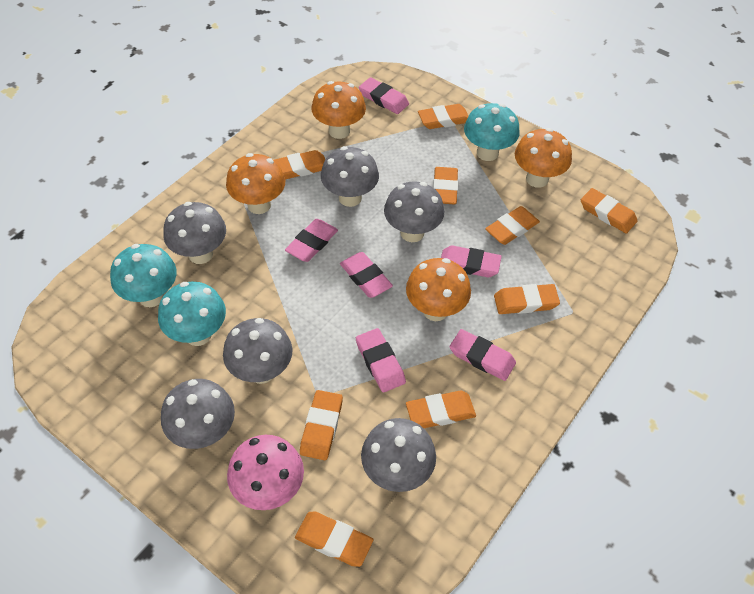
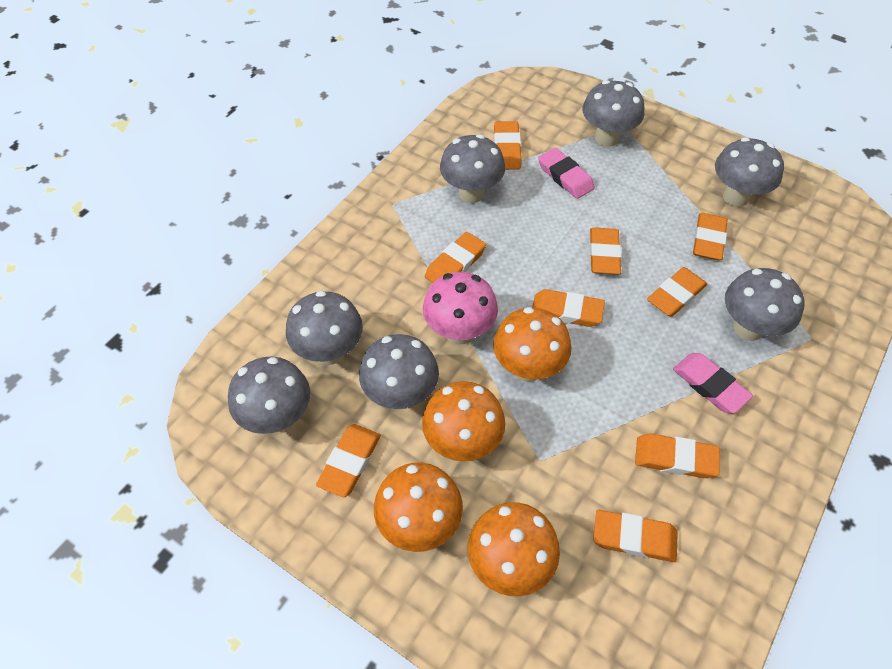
grey mushroom: [161,379,235,449] [163,202,226,264] [223,318,292,384] [321,146,379,207] [361,418,436,492] [384,181,444,242] = 6 -> [228,357,310,434] [286,291,363,365] [359,334,439,409] [440,134,505,203] [582,80,644,147] [715,137,784,207] [725,268,804,341] = 7
pink eraser: [285,219,338,262] [340,252,393,298] [356,328,406,392] [359,77,409,114] [441,245,502,277] [450,329,516,381] = 6 -> [538,148,595,199] [673,353,753,413] = 2
turquoise mushroom: [110,244,177,307] [158,282,226,346] [464,103,520,161] = 3 -> none = 0

